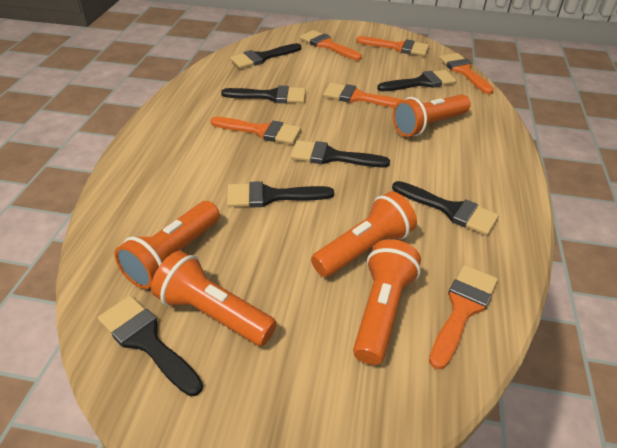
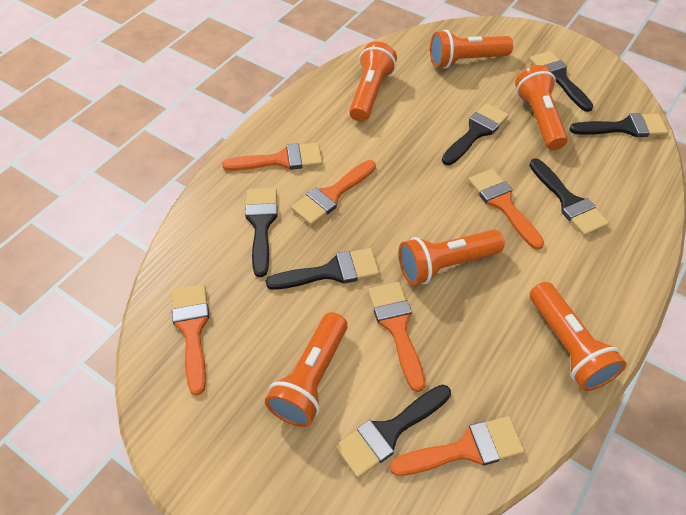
orange flashlight: [114,201,220,289] [151,251,277,346] [311,191,417,277] [353,239,421,365] [393,94,471,137] = 5 -> [265,312,347,427] [349,41,397,122] [399,229,505,285] [430,30,513,69] [515,65,568,150] [530,282,627,391] = 6

